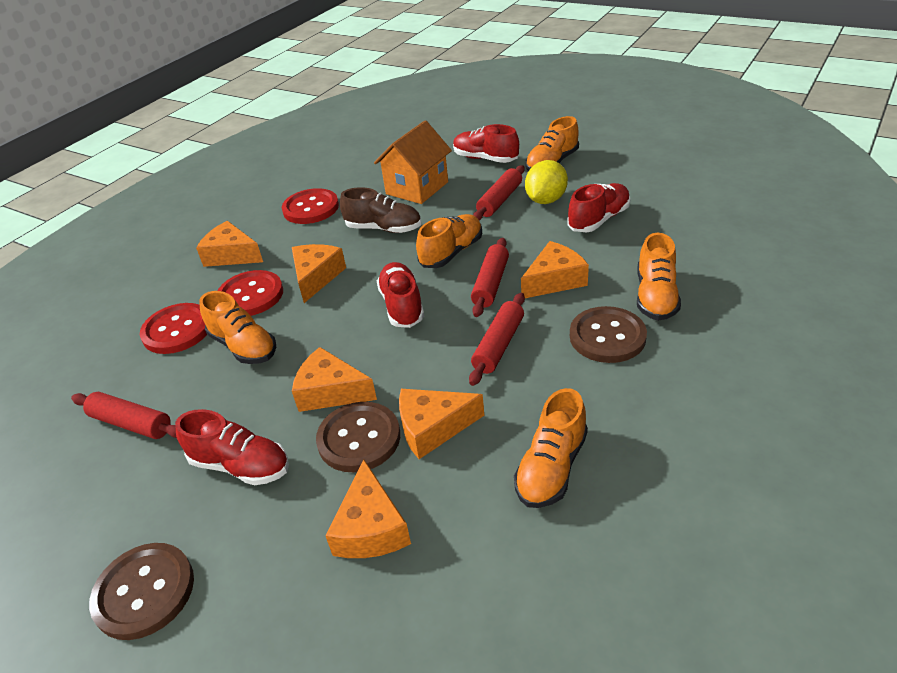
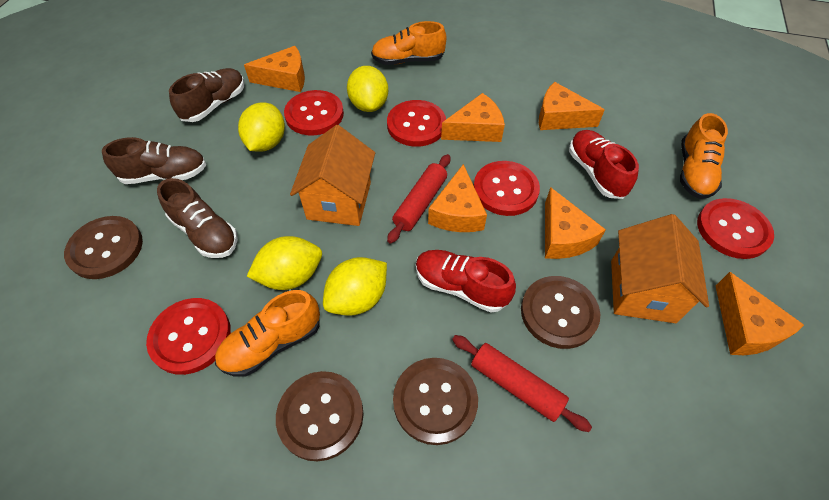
brown button: [89,543,194,640] [316,402,400,472] [570,306,647,363] = 3 -> [64,216,143,279] [276,371,364,461] [393,358,478,445] [521,276,600,349] = 4
brown shoe: [340,187,421,233] = 1 -> [102,137,206,184] [157,178,238,258] [169,68,244,122] = 3
orange house: [374,121,452,204] = 1 -> [290,125,375,226] [611,214,709,323] = 2
orange shoe: [199,291,276,364] [416,214,482,268] [514,388,588,508] [526,116,579,171] [637,233,681,321] = 5 -> [215,290,320,377] [371,21,446,65] [680,113,728,199] = 3
red button: [140,303,207,354] [218,270,283,316] [282,188,339,224] = 3 -> [146,298,231,375] [284,90,344,135] [387,100,446,147] [474,161,540,216] [697,198,774,259] = 5
red rolling pin: [71,392,177,439] [469,293,525,386] [471,238,509,317] [473,165,525,220] = 4 -> [387,154,450,244] [452,335,592,432] = 2
red shoe: [175,409,289,485] [377,262,424,328] [453,124,519,163] [567,183,631,232] = 4 -> [416,250,516,313] [569,130,639,199] = 2
yellow lemon: [525,160,568,204] = 1 -> [238,102,285,152] [247,236,322,290] [323,257,387,315] [347,66,388,112] = 4

